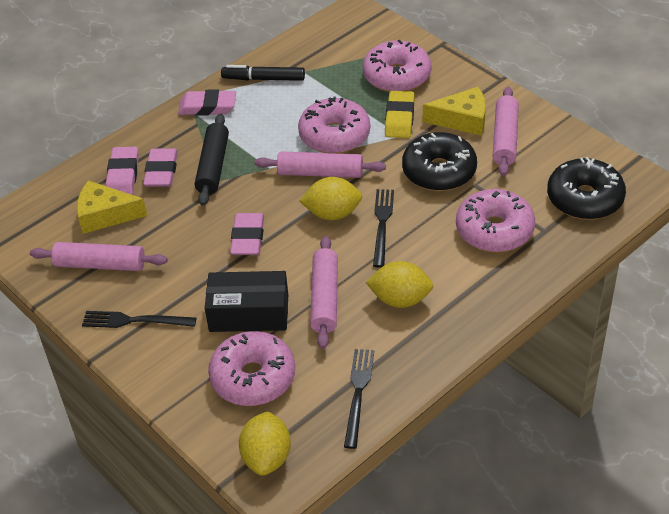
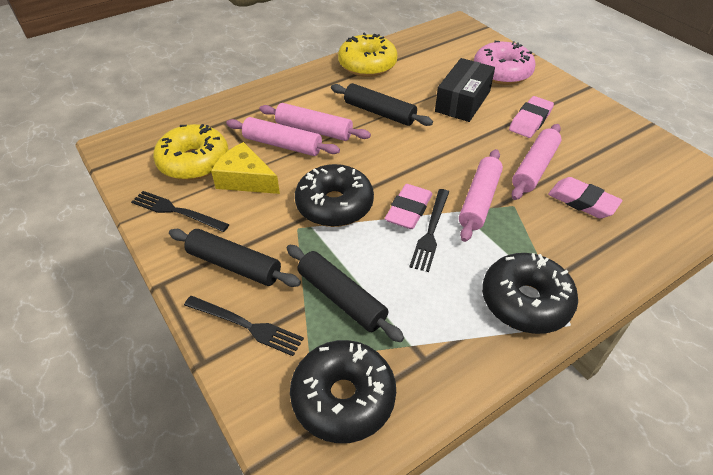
black donut: [402,132,477,191] [547,157,626,220] = 2 -> [290,340,396,443] [295,164,374,227] [482,253,578,334] = 3
black marker: [221,65,305,81] = 1 -> none = 0
black rolling pin: [195,114,229,206] = 1 -> [169,229,301,287] [287,245,404,342] [331,83,433,126] = 3
pink donut: [208,331,295,406] [298,97,370,153] [362,40,432,92] [456,189,535,252] = 4 -> [474,41,536,85] = 1
pink eraser: [105,147,139,195] [143,148,178,187] [178,89,236,116] [230,213,264,255] = 4 -> [385,184,432,229] [509,96,554,138] [548,177,623,219] = 3
yellow cheese: [77,180,147,234] [423,87,486,136] = 2 -> [211,142,280,194] = 1
yellow donut: none = 0 -> [153,124,229,180] [338,33,398,77] = 2
yellow eraser: [385,91,415,138] = 1 -> none = 0
yellow lemon: [239,411,291,476] [300,177,362,220] [366,261,433,308] = 3 -> none = 0

